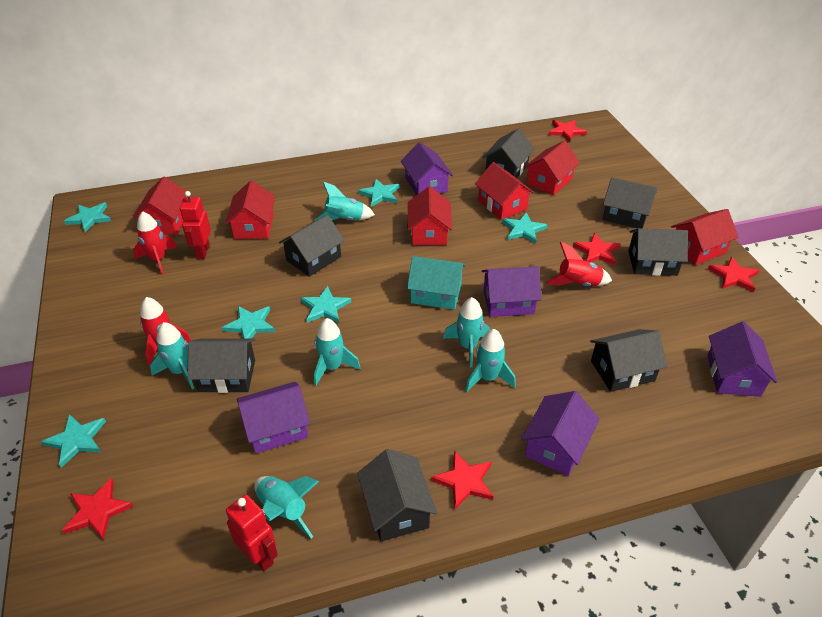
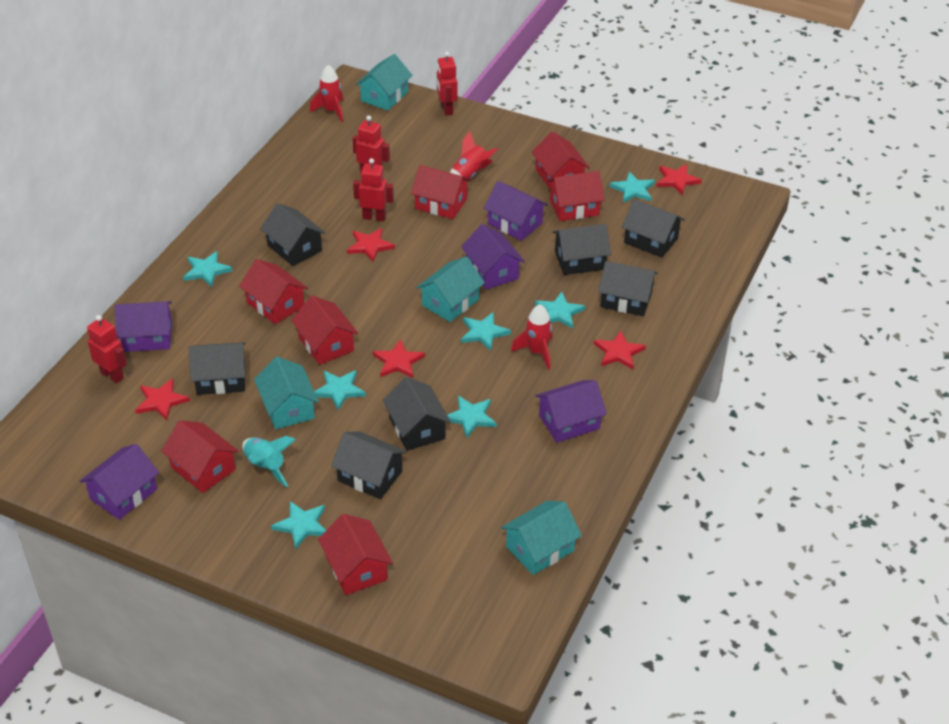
red house: [133,176,187,235] [225,181,275,239] [408,186,452,245] [475,162,534,220] [524,141,580,195] [671,209,739,265] = 6 -> [161,420,239,493] [239,259,308,324] [291,295,359,365] [318,514,393,595] [411,165,471,219] [532,132,590,189] [547,171,605,221] = 7
red robot: [180,191,211,259] [226,494,278,571] = 2 -> [87,315,127,383] [353,115,390,174] [353,158,394,221] [437,52,457,115] = 4
turquoise house: [407,256,466,310] = 1 -> [254,356,319,429] [355,54,412,111] [416,256,485,322] [501,501,582,575] = 4
turquoise rocket: [150,322,194,389] [254,476,319,538] [314,181,375,221] [314,318,360,386] [443,297,490,367] [465,329,516,392] = 6 -> [242,436,296,487] = 1
turquoise star: [41,414,106,468] [64,203,111,233] [222,306,275,339] [300,286,351,323] [358,179,400,207] [502,212,548,244] = 6 -> [183,251,233,287] [271,501,326,550] [314,370,366,411] [447,396,497,438] [461,312,511,351] [535,292,585,329] [609,171,655,203] = 7

